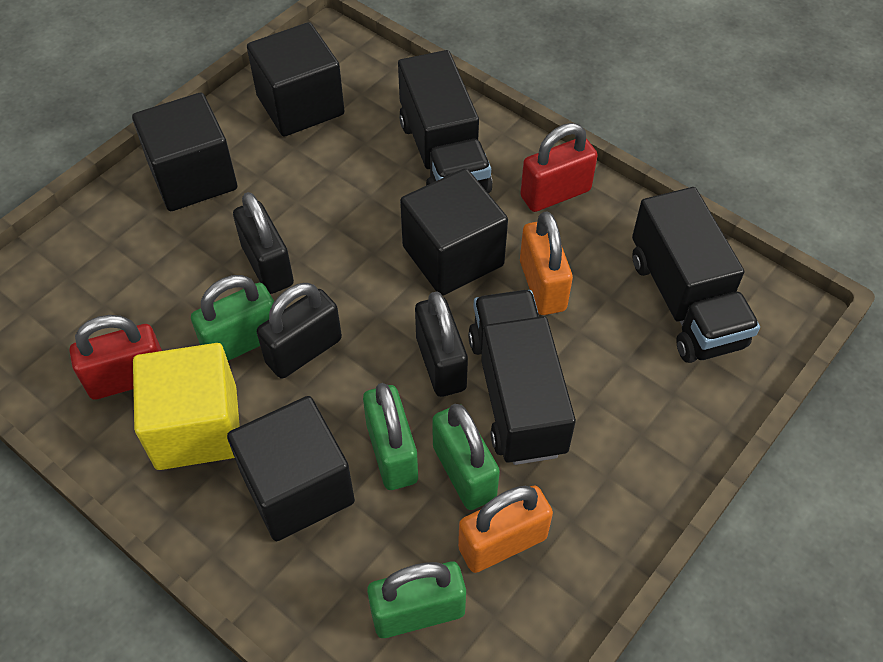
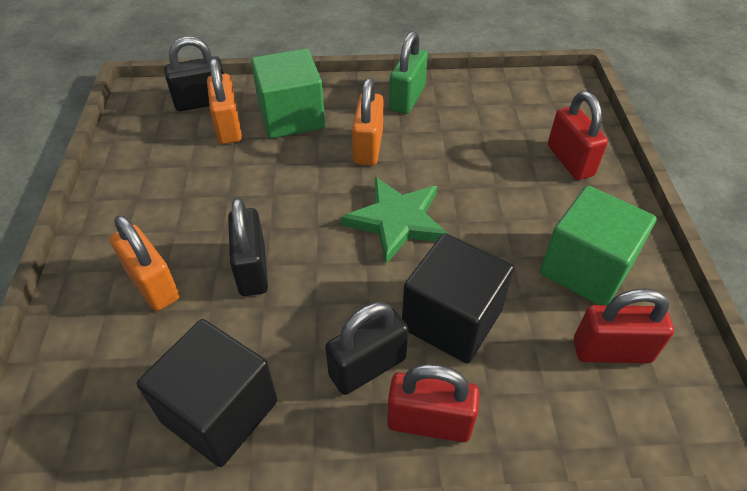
black cube: [132,93,237,211] [227,396,355,541] [247,22,345,137] [400,168,508,296] = 4 -> [137,319,277,467] [402,233,514,364] = 2
black truck: [398,50,492,193] [468,290,576,465] [632,187,760,363] = 3 -> none = 0
green cube: none = 0 -> [251,49,325,138] [540,186,657,305] = 2
green padlock: [191,275,274,361] [363,383,418,490] [367,562,466,638] [432,404,500,510] = 4 -> [389,31,428,114] = 1
green star: none = 0 -> [341,177,448,264] = 1
orange padlock: [458,485,553,573] [520,211,573,315] = 2 -> [110,215,179,311] [207,58,242,144] [352,78,383,166] = 3
red padlock: [70,315,162,400] [520,123,598,212] = 2 -> [387,364,480,442] [548,91,608,180] [574,289,674,363] = 3
yellow cube: [133,343,240,470] = 1 -> none = 0

